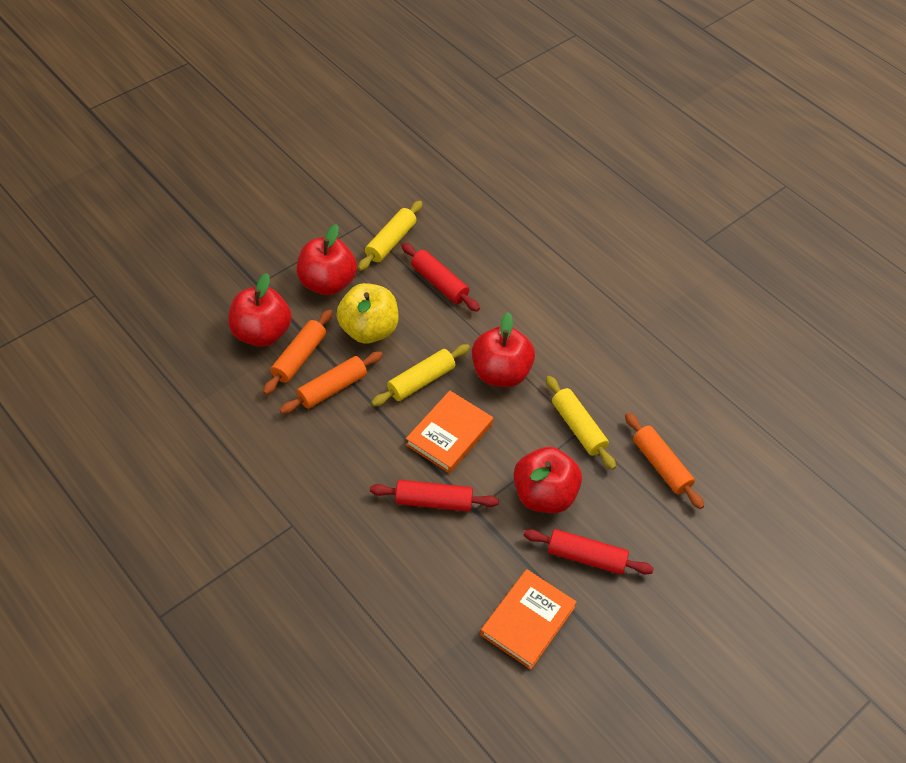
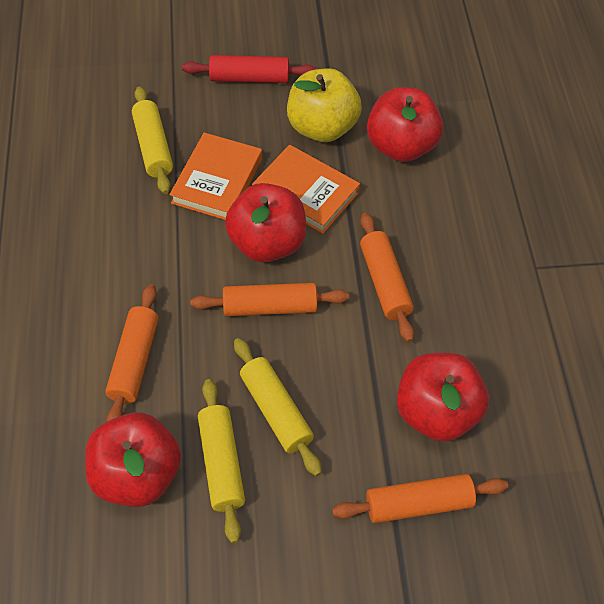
orange rolling pin: [263,310,333,395] [280,351,383,414] [625,413,704,509] = 3 -> [105,284,159,422] [190,283,349,316] [332,474,508,523] [360,213,414,342] = 4
red rolling pin: [370,480,499,512] [402,243,480,312] [524,529,654,575] = 3 -> [182,55,317,83] = 1

